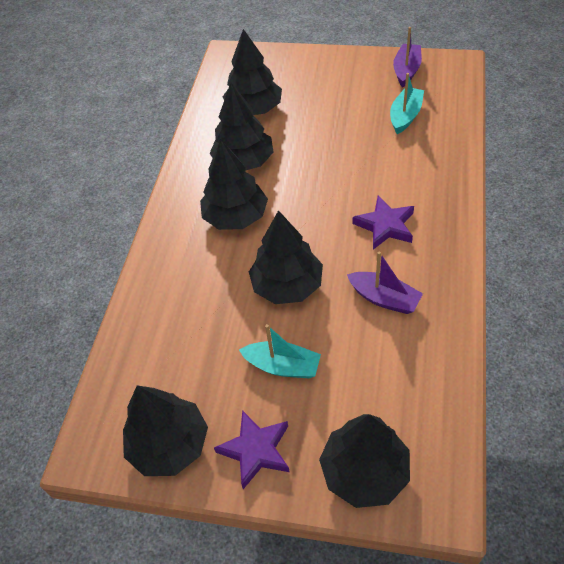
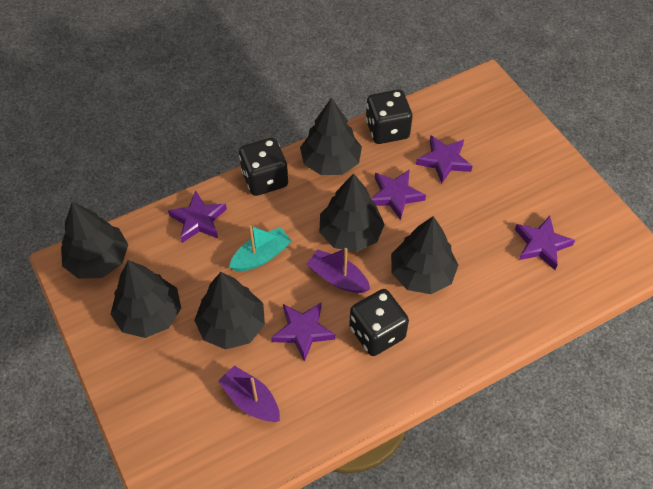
black dice: none = 0 -> [239,138,288,196] [349,289,409,356] [366,90,412,144] = 3
purple star: [214,410,290,489] [353,196,414,250] = 2 -> [168,191,227,243] [271,303,335,362] [371,169,426,220] [416,135,472,184] [515,216,575,270] = 5
turquoise boat: [239,324,321,378] [390,73,424,134] = 2 -> [229,225,292,271] = 1

